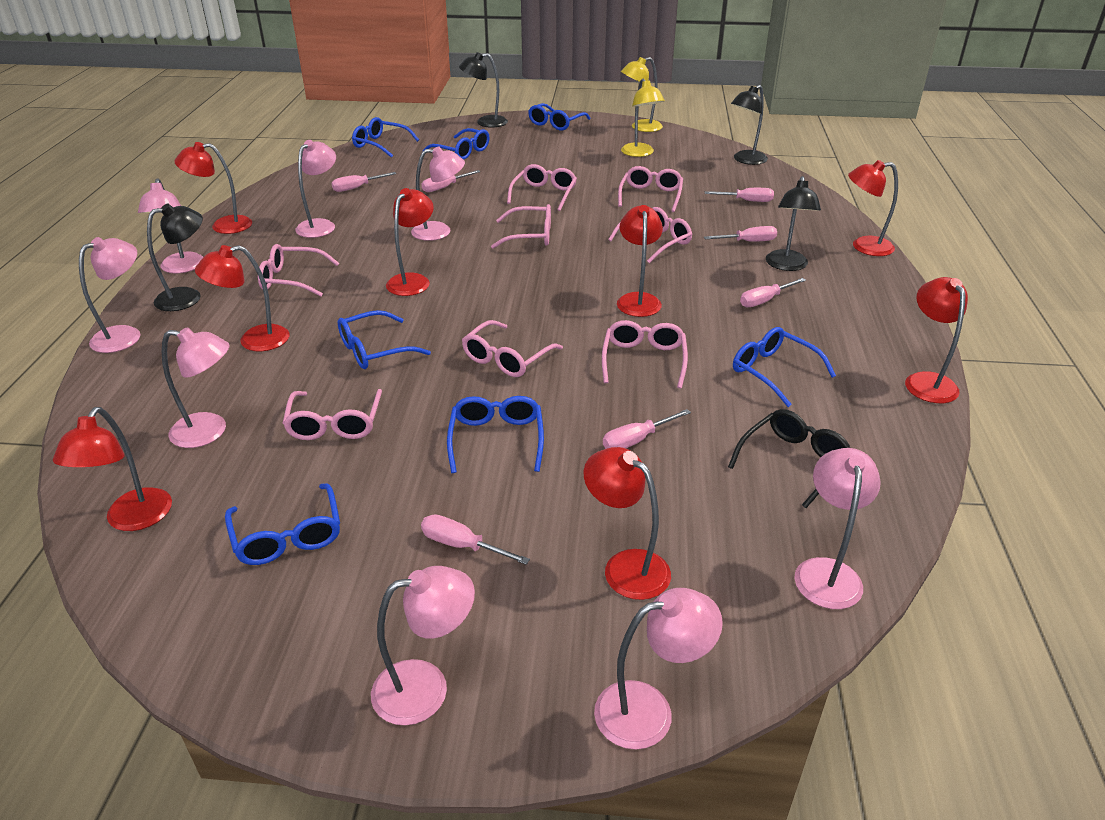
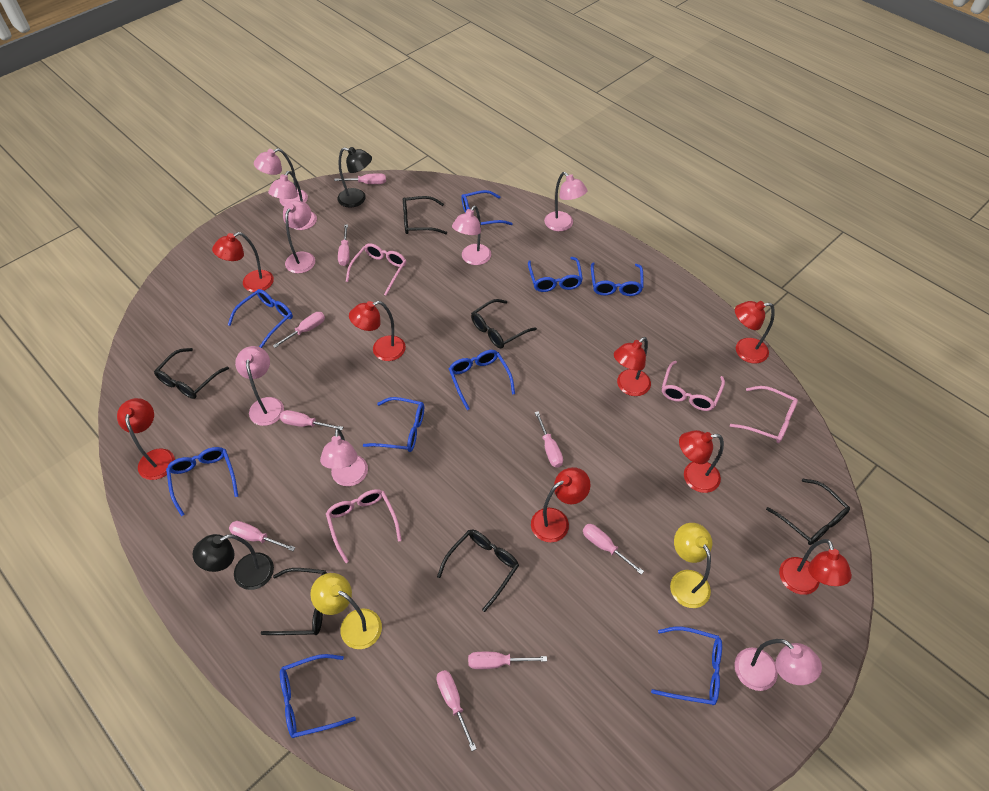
black glasses: [728,409,850,508] = 1 -> [154,348,229,399] [260,568,327,635] [403,196,447,234] [437,530,519,612] [471,299,537,348] [766,479,850,545] = 6
black lamp: [147,204,203,311] [459,52,508,128] [731,85,768,165] [766,176,821,271] = 4 -> [192,534,274,590] [337,147,372,208] = 2
blue glasses: [225,483,340,565] [338,310,431,369] [352,117,419,158] [423,128,490,160] [447,396,544,473] [528,103,591,131] [733,327,836,407] = 7 -> [166,447,238,516] [228,289,293,348] [280,654,356,738] [363,397,424,452] [449,350,515,410] [461,190,513,225] [528,257,583,292] [591,263,644,296] [651,627,722,705] = 9
pink glasses: [258,244,339,297] [283,389,382,440] [462,320,563,377] [491,204,551,248] [507,164,577,211] [602,320,688,389] [608,207,692,263] [618,166,683,212] = 8 -> [326,489,402,563] [346,243,406,296] [662,361,725,411] [730,386,798,443] = 4
pink screwdriver: [331,172,396,192] [421,170,481,192] [421,514,530,565] [603,409,691,449] [704,226,777,242] [705,188,774,202] [740,278,806,307] = 7 -> [229,521,296,551] [273,312,325,348] [280,410,343,430] [334,173,386,184] [338,225,350,266] [436,670,477,751] [468,652,547,669] [535,411,563,468] [583,524,644,575] = 9

